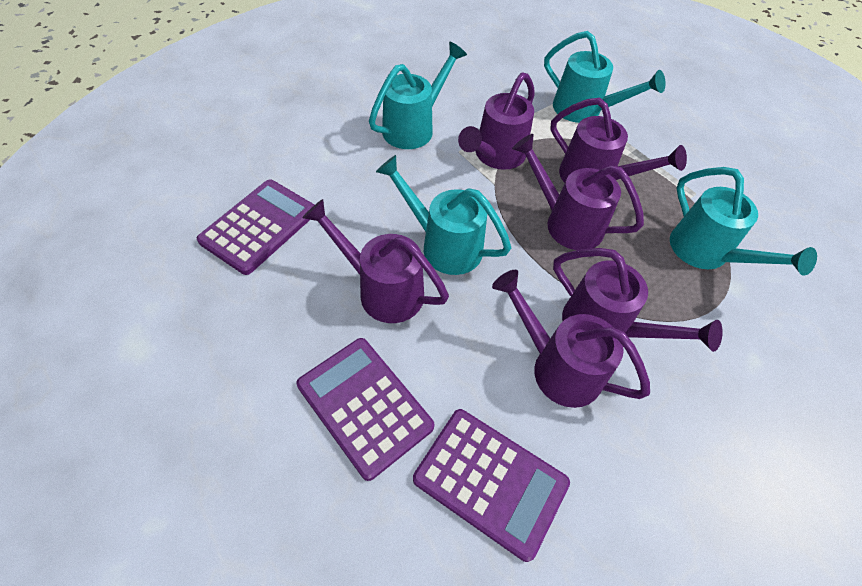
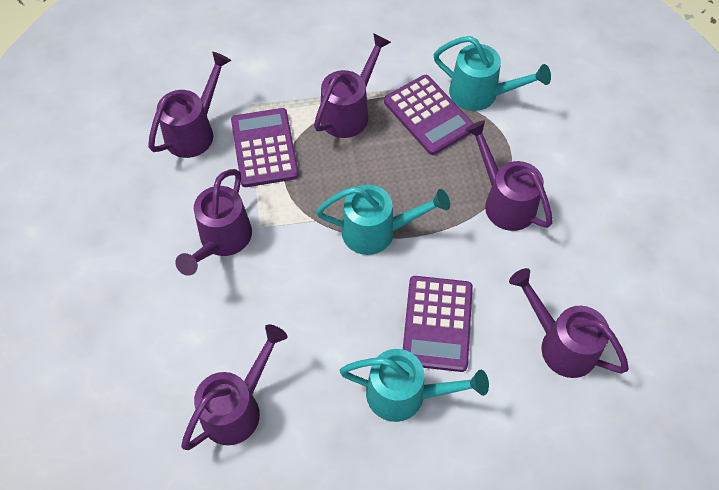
turquoise watering can: [369,42,467,149] [376,155,511,275] [544,31,665,123] [670,167,817,276] = 4 -> [316,185,450,255] [339,349,489,422] [433,36,551,111] = 3

